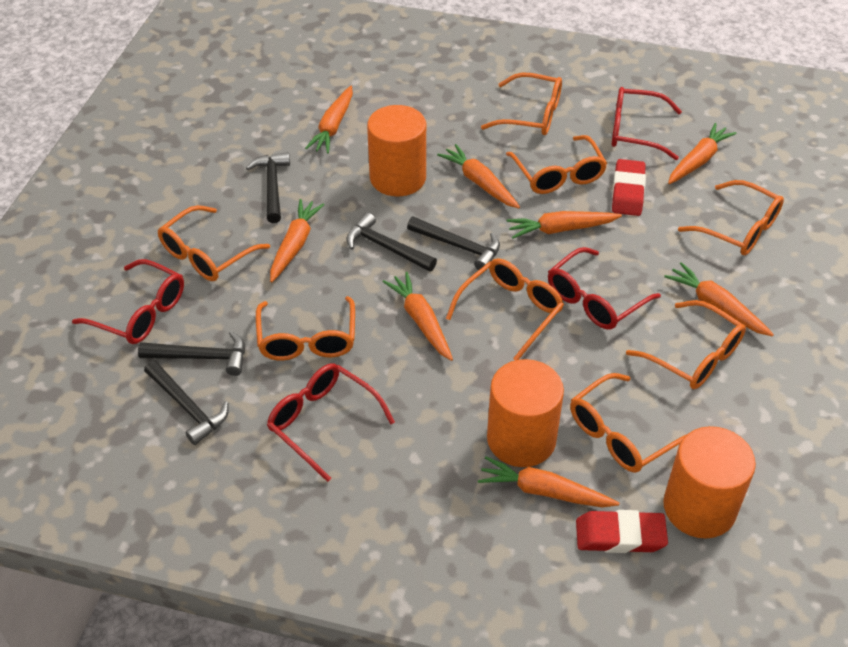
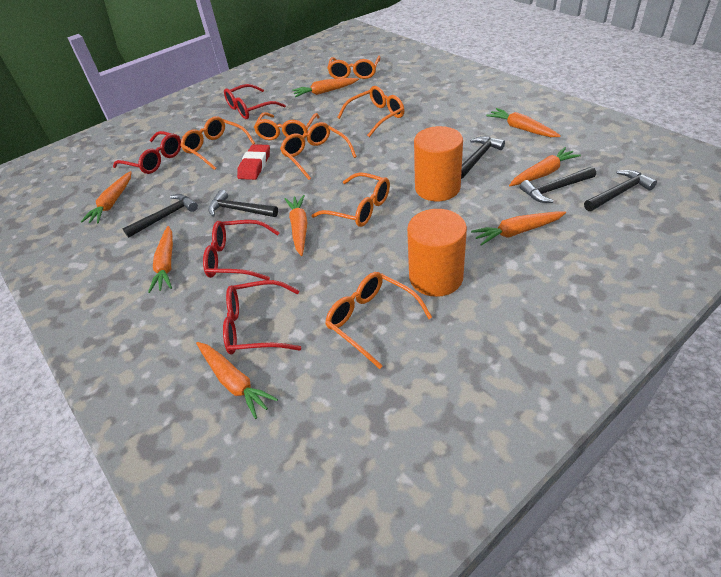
orange cylinder: [367,105,426,196] [487,359,564,467] [663,426,756,539] = 3 -> [407,209,467,297] [414,126,463,201] = 2
orange glasses: [157,205,270,281] [256,296,355,361] [446,258,564,360] [481,72,562,135] [506,135,607,194] [570,373,687,473] [626,300,746,389] [678,180,784,255] = 8 -> [180,116,255,170] [254,112,320,140] [280,122,357,180] [311,172,390,227] [325,272,432,369] [327,56,381,79] [337,86,404,137] = 7
red eraser: [576,510,668,553] [612,159,646,216] = 2 -> [237,144,270,180] = 1

